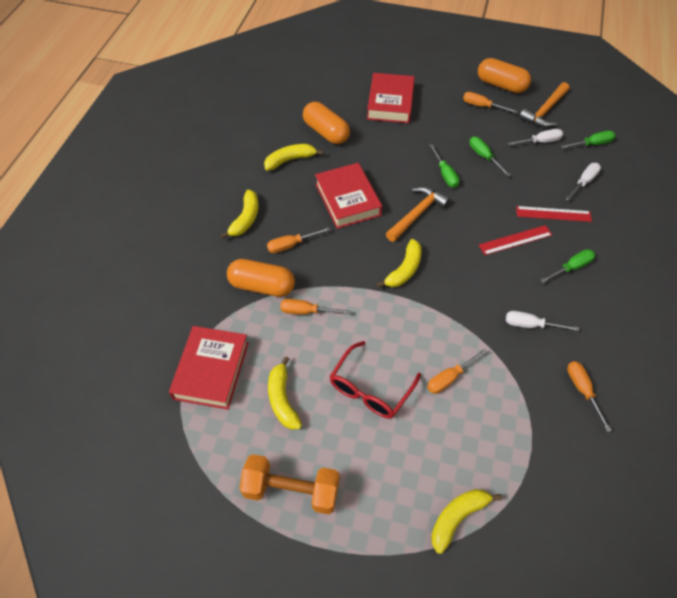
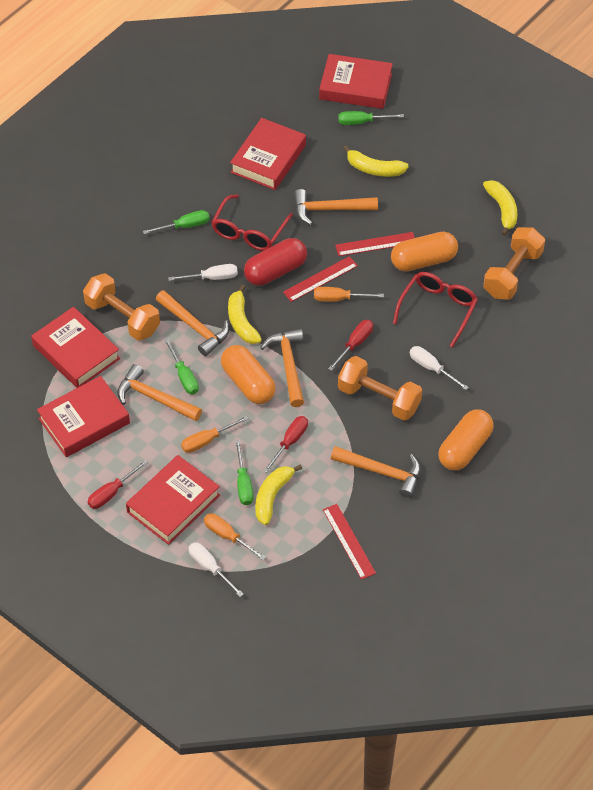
orange dumbbell: [239,454,339,515] = 1 -> [83,273,160,341] [338,356,422,421] [483,227,545,299] = 3
orange hammer: [386,186,450,242] [519,82,570,127] = 2 -> [117,364,202,421] [156,290,229,356] [260,329,304,407] [294,189,378,225] [331,446,421,498] = 5
orange screwdriver: [267,227,330,253] [280,299,351,315] [427,348,488,394] [463,92,518,113] [567,361,612,432] = 5 -> [181,416,248,453] [204,513,266,560] [314,287,384,302] = 3
red book: [169,326,249,410] [315,163,382,229] [367,73,415,123] = 3 -> [31,307,120,388] [37,376,130,457] [126,455,220,545] [230,118,306,190] [319,54,393,109] = 5
red capsule: none = 0 -> [244,238,307,286] = 1
red glasses: [329,341,421,419] = 1 -> [211,194,293,251] [393,272,478,348] = 2
red ruler: [479,225,552,255] [516,206,592,222] = 2 -> [283,256,358,302] [323,504,376,580] [335,232,415,256] = 3
red screwdriver: none = 0 -> [88,460,148,509] [263,416,308,472] [328,320,373,371] = 3
yellow banana: [220,190,258,239] [264,144,323,171] [268,356,302,430] [376,239,422,287] [431,489,502,554] = 5 -> [228,285,262,344] [255,464,302,525] [343,145,409,177] [483,180,517,236] = 4

